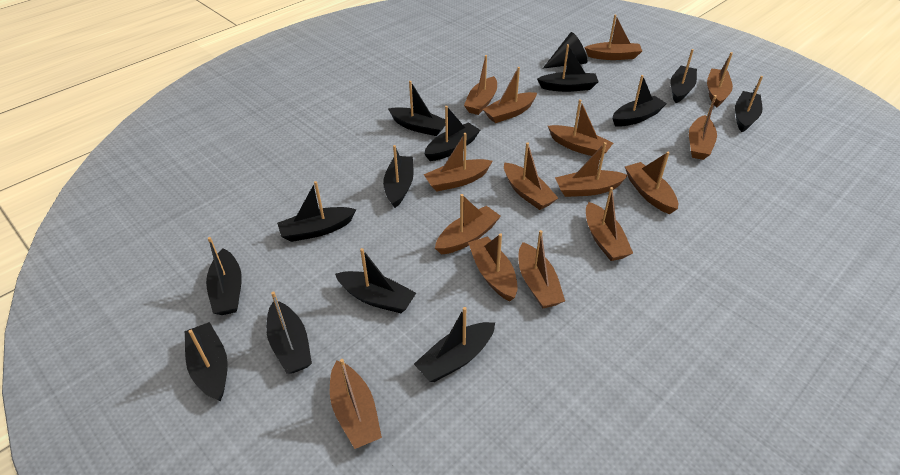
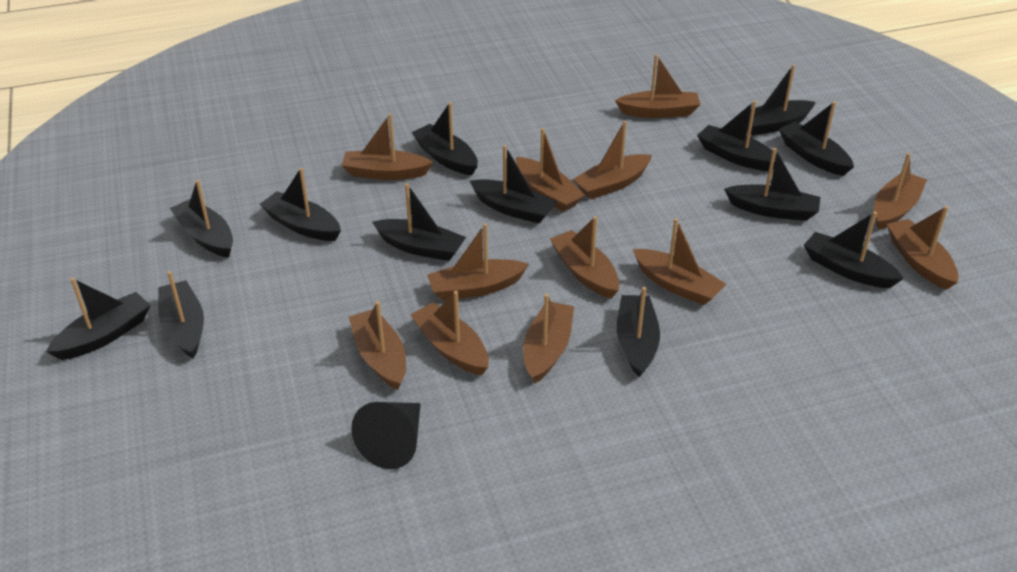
brown boat: [330,359,382,449] [424,133,493,191] [435,194,501,255] [464,55,497,115] [468,233,517,301] [483,67,537,123] [504,142,558,210] [519,230,565,308] [548,99,613,157] [555,142,628,197] [584,14,642,60] [586,187,633,261] [625,152,678,214] [689,95,717,160] [707,52,733,108] = 15 -> [341,113,433,180] [349,301,406,390] [410,291,489,376] [427,223,529,300] [516,128,585,212] [523,294,574,384] [550,216,619,299] [573,121,652,199] [615,54,701,118] [633,218,726,305] [874,153,927,230] [887,206,959,290] = 12

